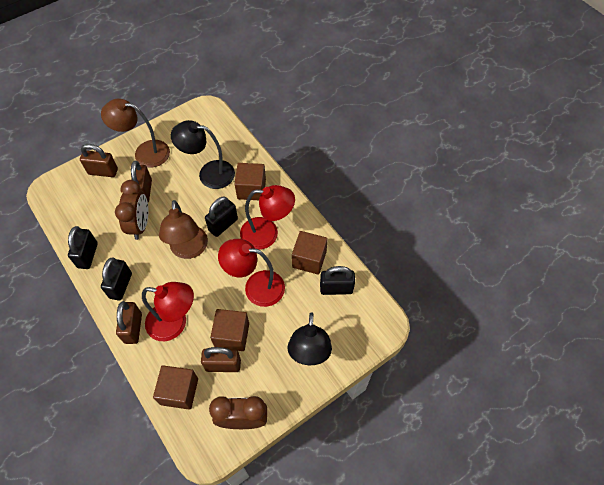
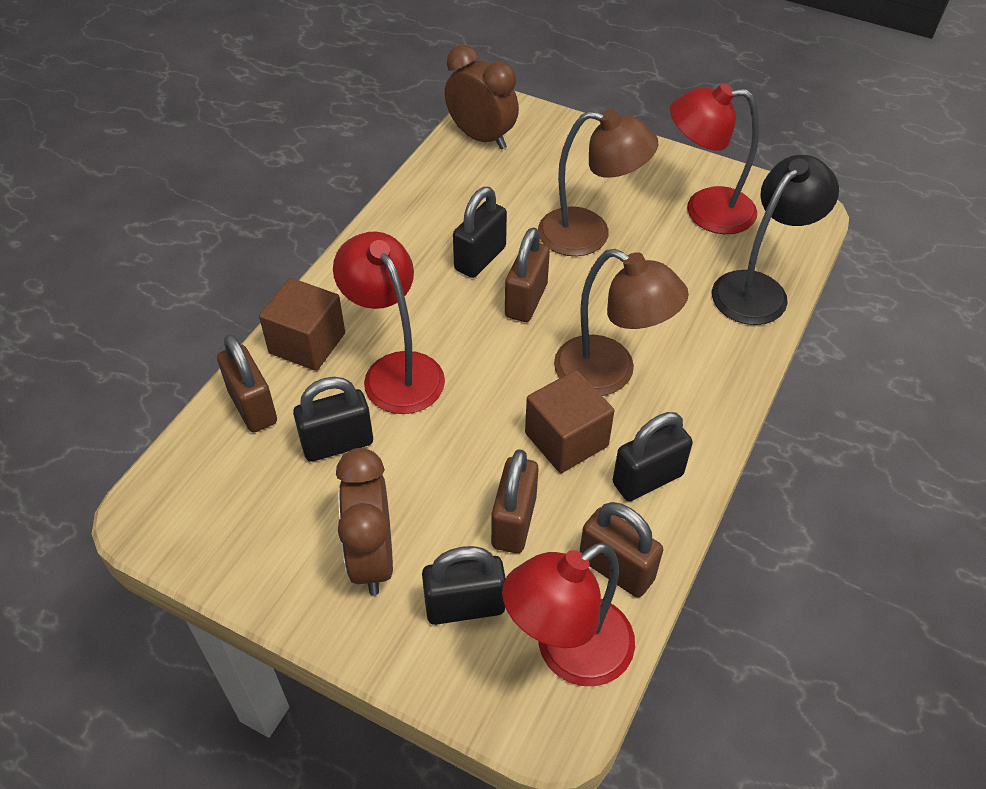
black lamp: [171,120,235,189] [288,312,332,366] = 2 -> [712,155,839,325] = 1
brown cube: [153,365,198,410] [210,309,249,351] [235,163,266,200] [292,231,328,275] = 4 -> [259,278,345,371] [525,370,615,473] = 2

